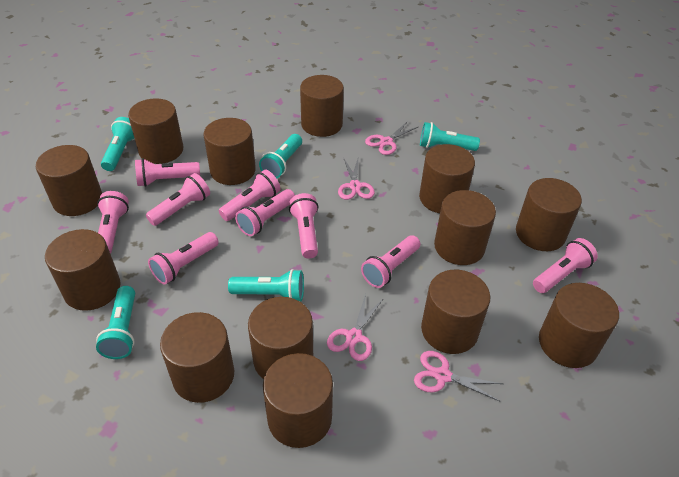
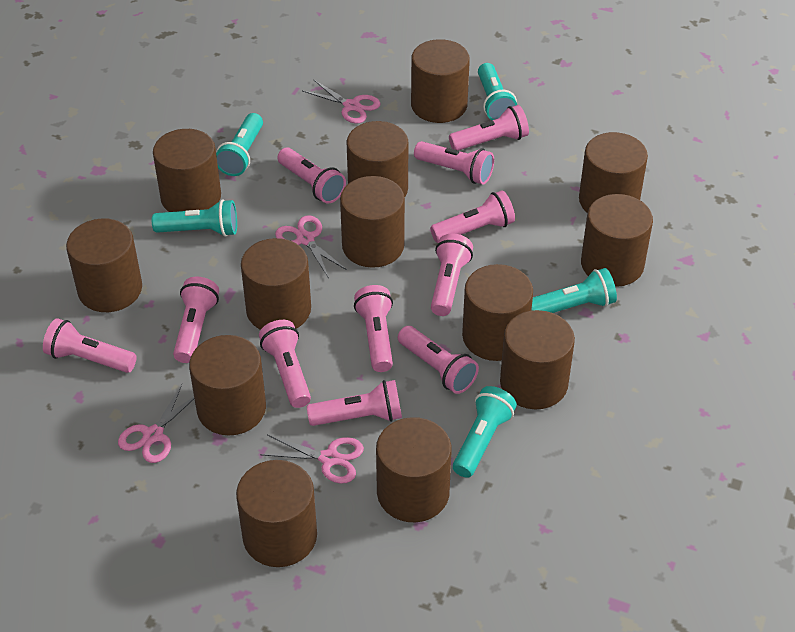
pink flashlight: [97,191,129,254] [135,158,200,187] [146,173,210,226] [148,232,219,285] [219,170,280,221] [235,189,295,236] [289,193,318,258] [361,235,420,288] [533,238,598,293] = 9 -> [43,318,137,373] [173,277,219,363] [259,320,311,408] [277,147,346,204] [307,380,402,426] [354,285,393,372] [398,326,479,394] [414,141,494,184] [430,190,515,243] [431,233,473,316] [449,105,529,151] = 11

